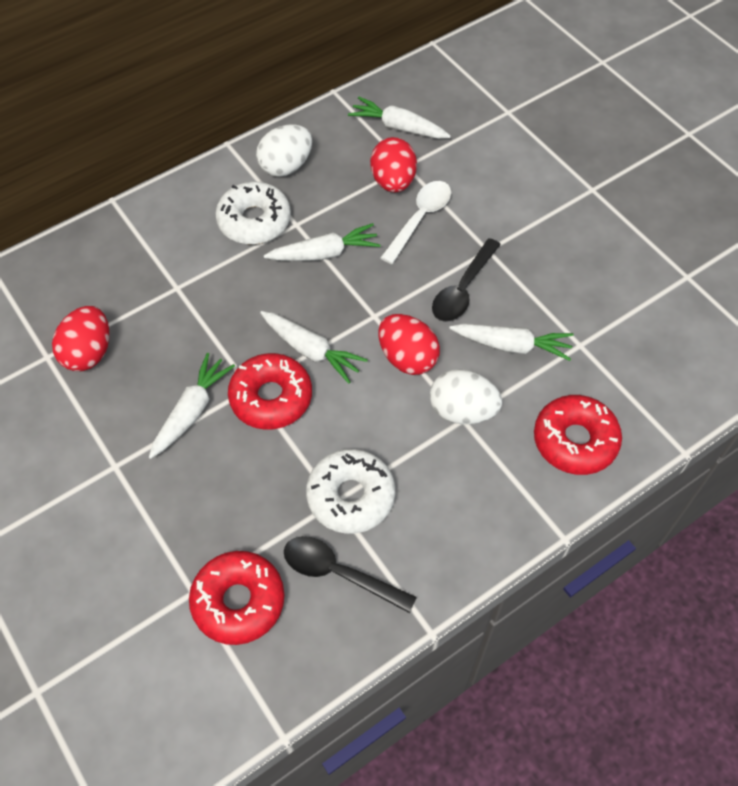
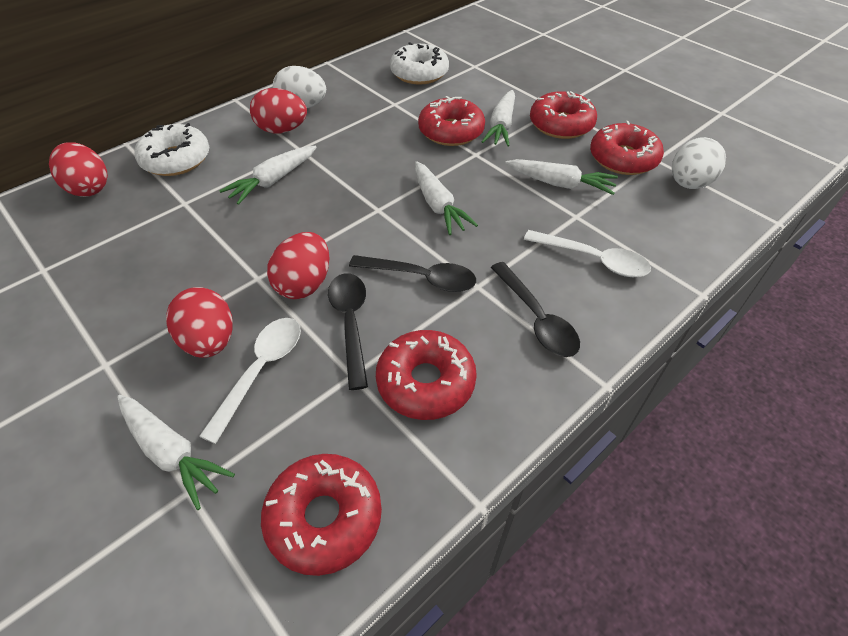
black spoon: [284,536,417,613] [432,238,501,322] = 2 -> [328,273,368,390] [349,255,476,292] [490,262,580,357] = 3
red donut: [189,551,285,645] [228,353,312,430] [534,395,622,475] = 3 -> [261,454,382,576] [376,330,477,420] [418,96,485,146] [530,91,597,139] [590,121,664,175] = 5
red egg: [52,306,109,371] [370,137,417,192] [378,314,440,375] = 3 -> [49,142,108,197] [166,287,233,358] [250,88,307,133] [267,232,329,299] = 4
white spoon: [380,181,451,264] = 1 -> [199,318,301,444] [524,230,651,277] = 2

